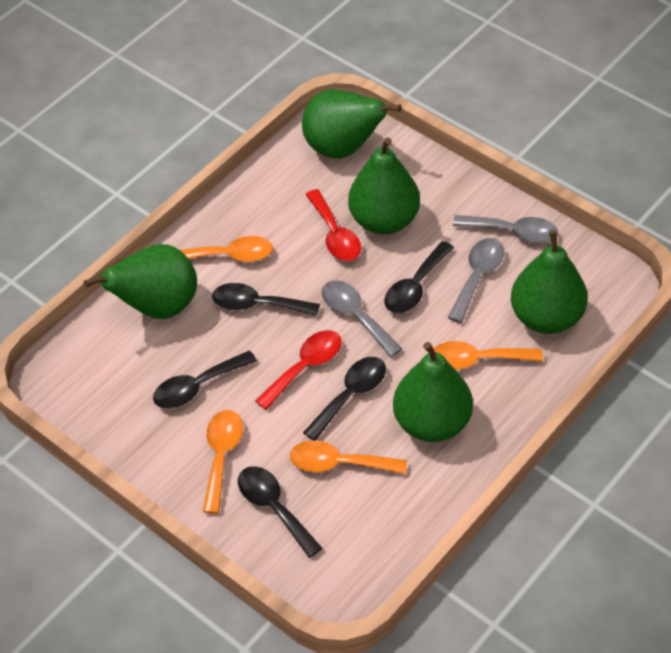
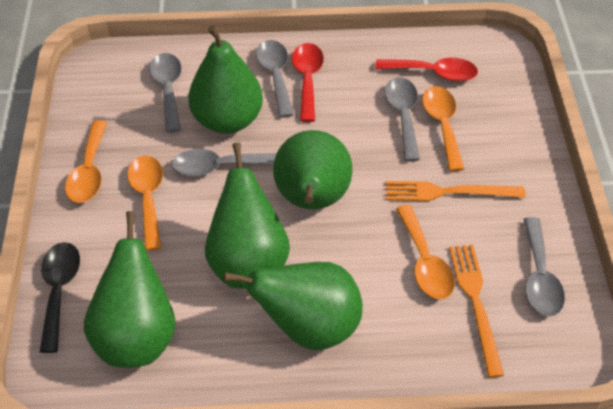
black spoon: [153,351,257,409] [212,283,320,316] [238,466,323,558] [303,357,386,441] [384,241,454,313] = 5 -> [40,242,80,353] = 1
grey spoon: [322,280,402,357] [448,238,504,323] [453,215,558,243] = 3 -> [149,53,182,133] [172,149,277,176] [256,40,294,118] [385,77,420,161] [524,217,565,317] = 5
orange fork: none = 0 -> [386,181,526,201] [449,244,504,378] = 2

